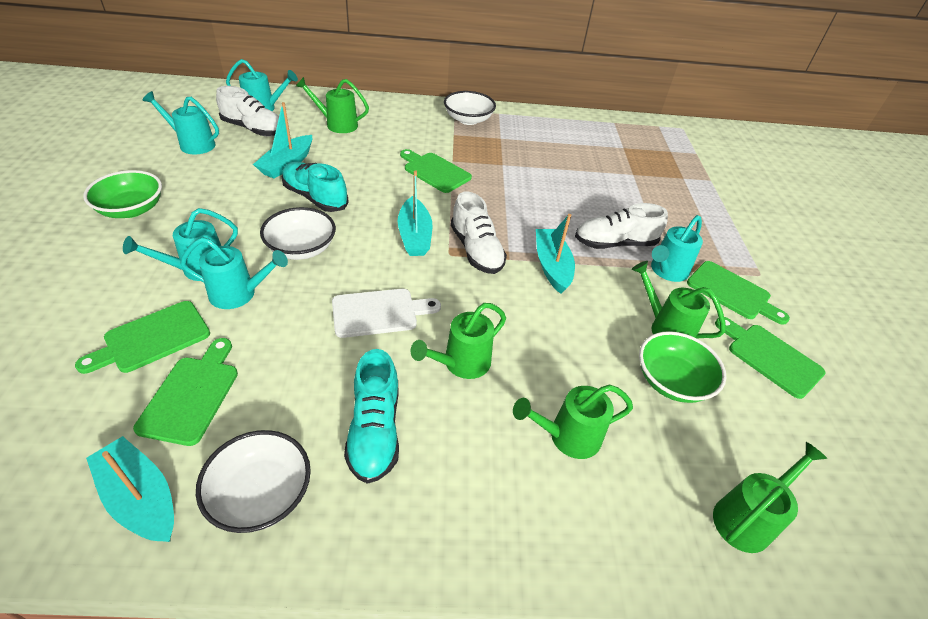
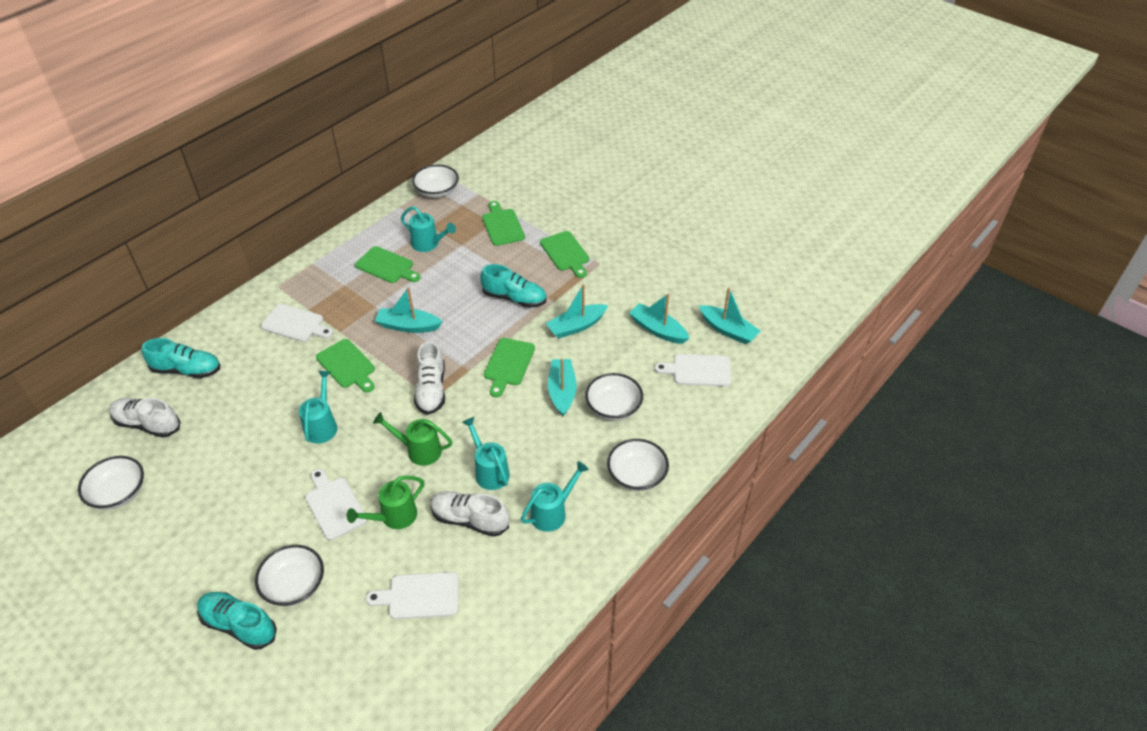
green bowl: [83,170,162,218] [639,331,726,403] = 2 -> none = 0
green watering can: [296,77,369,133] [410,303,506,379] [513,384,633,459] [632,261,726,338] [713,442,827,553] = 5 -> [346,476,424,529] [373,412,452,466] = 2
turquoise boat: [86,436,174,542] [253,102,312,178] [397,170,433,256] [536,214,575,294] = 4 -> [375,287,442,333] [546,284,608,338] [548,358,577,416] [629,294,690,344] [699,287,761,344] = 5
turquoise shoe: [282,162,349,212] [344,349,399,484] = 2 -> [142,338,220,378] [197,592,277,650] [480,264,546,308] = 3
turquoise watering can: [123,208,238,281] [142,91,219,155] [180,237,288,309] [226,59,298,111] [651,215,703,282] = 5 -> [299,371,337,444] [401,206,456,252] [462,417,510,490] [521,461,589,532] = 4
white bowl: [196,430,311,533] [260,207,336,260] [444,91,496,125] = 3 -> [78,456,144,510] [255,545,324,606] [412,165,459,198] [585,373,643,420] [607,439,669,491] = 5
white cutting board: [332,289,441,338] = 1 -> [261,304,333,342] [305,469,367,540] [366,572,459,619] [654,354,731,387] = 4

